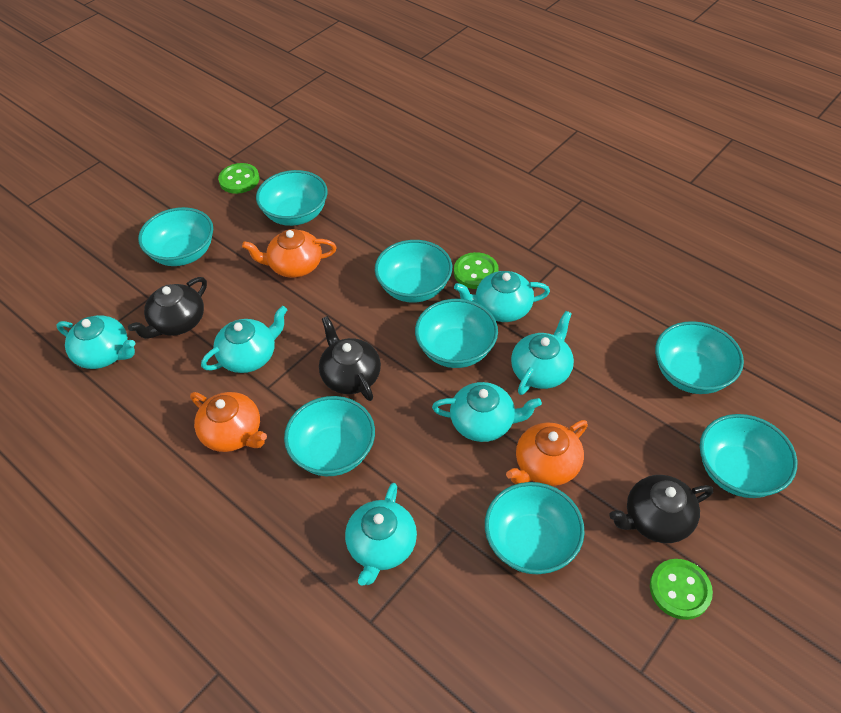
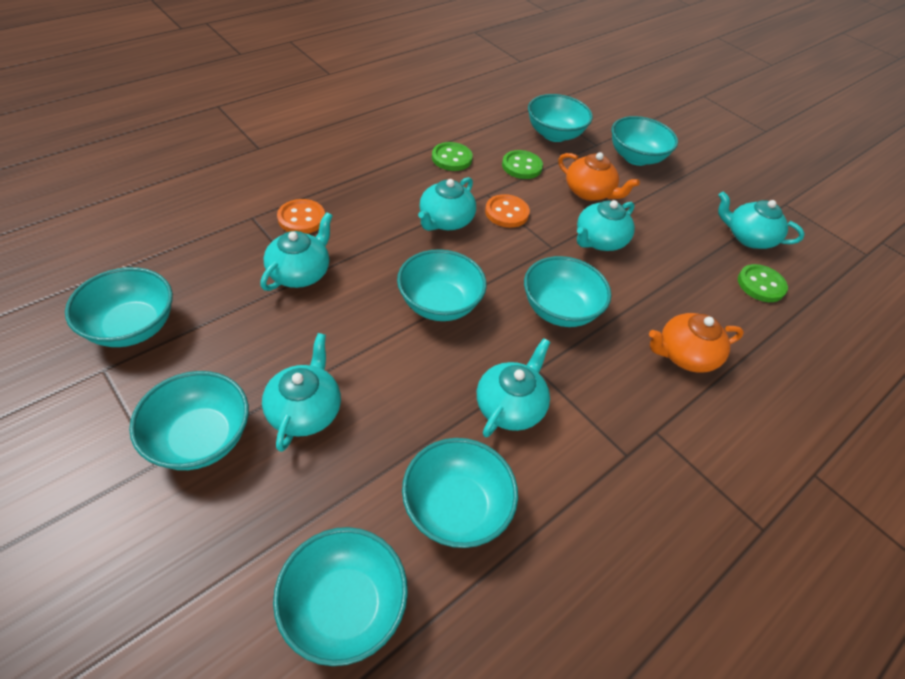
black teapot: [128,277,207,339] [319,316,381,401] [609,475,713,543] = 3 -> none = 0
orange button: none = 0 -> [277,199,325,234] [485,194,530,228] = 2
orange teapot: [190,392,267,452] [242,229,337,278] [506,420,588,486] = 3 -> [558,152,640,201] [649,313,744,373] = 2

